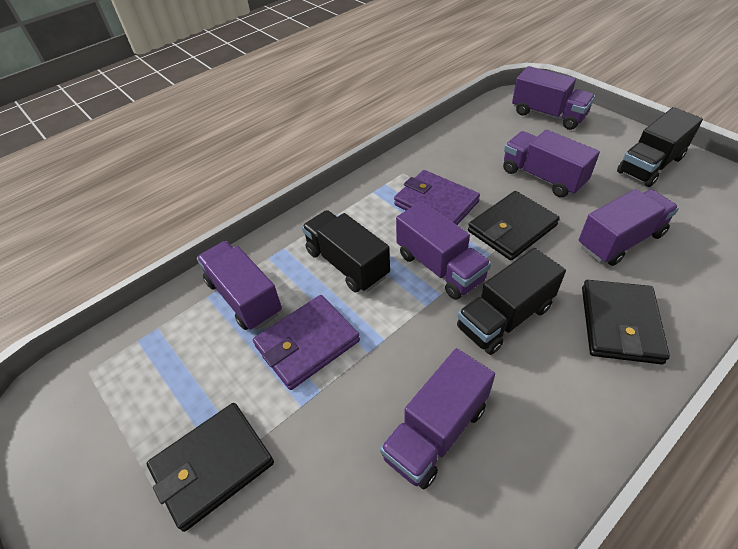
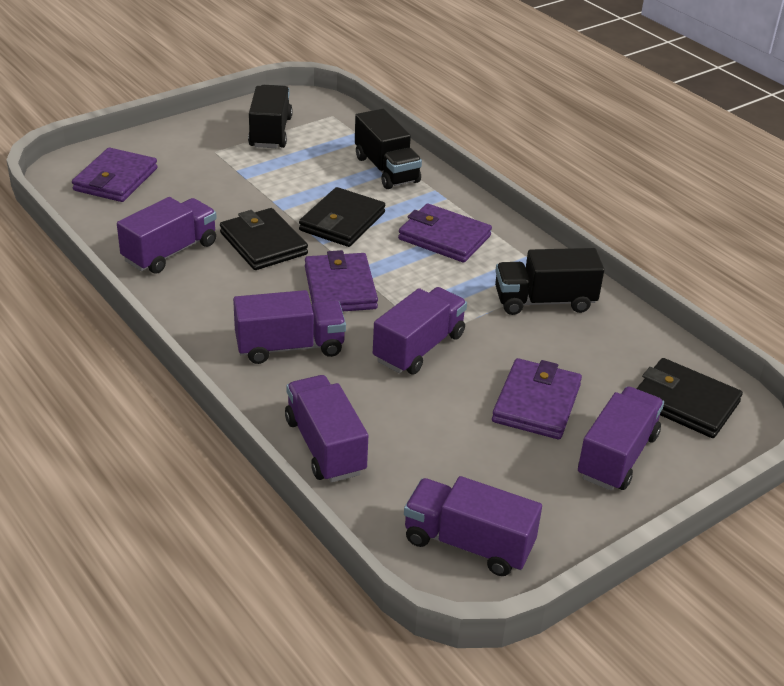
purple wallet: [253,295,360,390] [394,170,480,225] = 2 -> [72,148,158,202] [305,250,378,312] [398,203,492,263] [492,358,582,439] = 4

